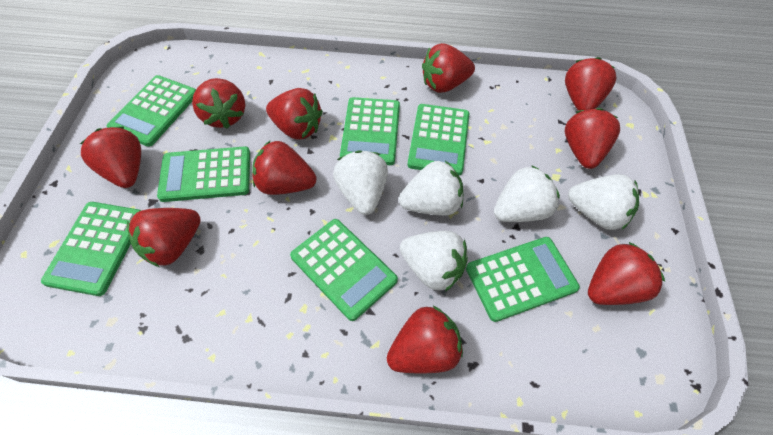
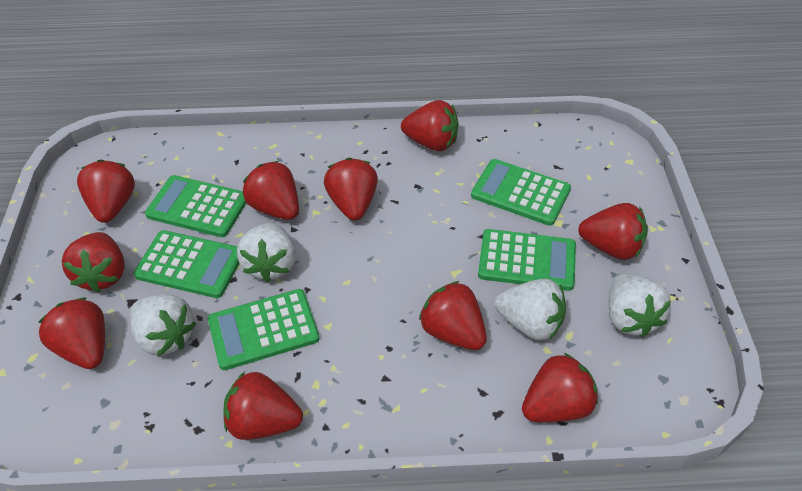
green calculator: [41,202,141,296] [107,75,196,147] [157,146,250,202] [290,219,398,321] [340,97,400,165] [408,104,469,175] [466,237,580,322] = 7 -> [134,230,239,298] [145,175,246,237] [208,289,319,370] [471,159,571,226] [478,229,576,291] = 5
white strawberry: [333,151,388,215] [399,161,463,216] [400,231,468,292] [494,165,560,222] [568,174,639,230] = 5 -> [130,294,196,356] [237,222,296,282] [494,279,566,341] [608,273,671,337] = 4

